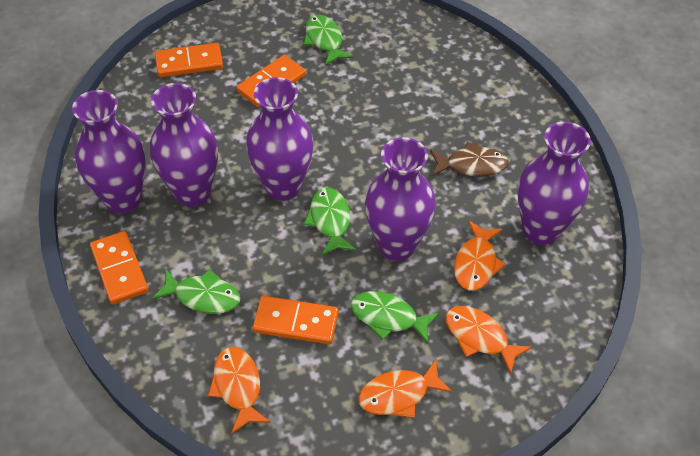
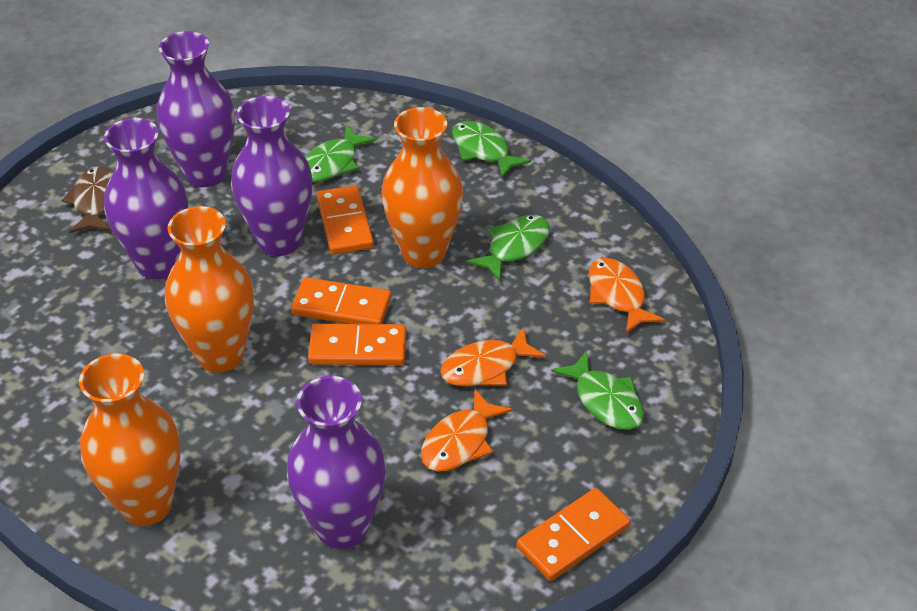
orange fish: [208,347,271,434] [358,360,452,418] [446,306,532,374] [454,221,506,291] = 4 -> [421,389,513,472] [440,327,546,386] [589,258,665,334] = 3
orange vase: none = 0 -> [79,354,181,526] [165,206,254,373] [381,107,463,268] = 3
purple vase: [72,90,146,214] [150,83,218,207] [246,77,313,201] [365,137,436,261] [518,122,591,245] = 5 -> [104,118,188,279] [157,31,235,187] [231,96,313,256] [287,376,386,549] = 4

